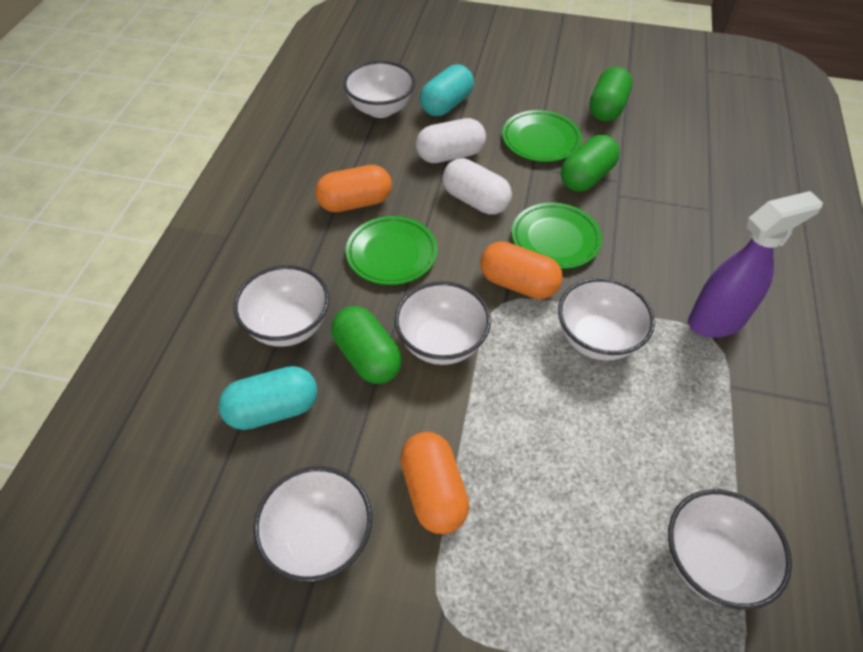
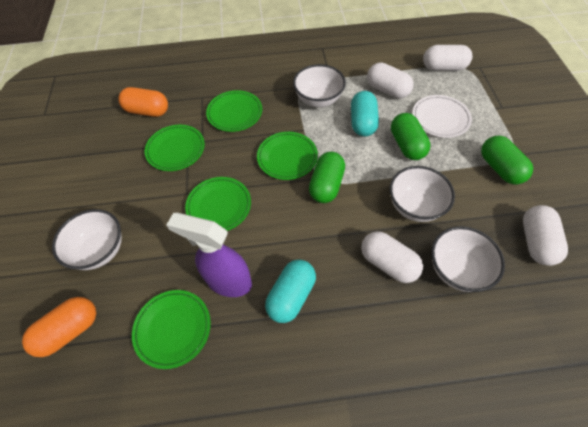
green plate: [346,216,438,285] [502,110,582,162] [512,203,602,269] = 3 -> [132,290,211,369] [145,125,205,171] [185,177,251,231] [206,90,262,132] [257,132,318,180] = 5
orange capsule: [315,165,392,212] [400,432,469,534] [480,242,563,299] = 3 -> [22,297,96,357] [118,87,168,117] = 2
white bowl: [233,265,329,347] [253,466,372,582] [343,61,415,118] [395,281,491,365] [558,278,655,361] [668,489,792,610] = 6 -> [52,209,122,270] [293,64,346,107] [390,166,455,222] [431,226,505,292] = 4
white capsule: [416,118,486,163] [442,158,512,215] = 2 -> [361,231,423,283] [367,62,414,99] [423,45,473,71] [523,205,568,266] = 4
white plate: none = 0 -> [412,95,472,138] = 1

